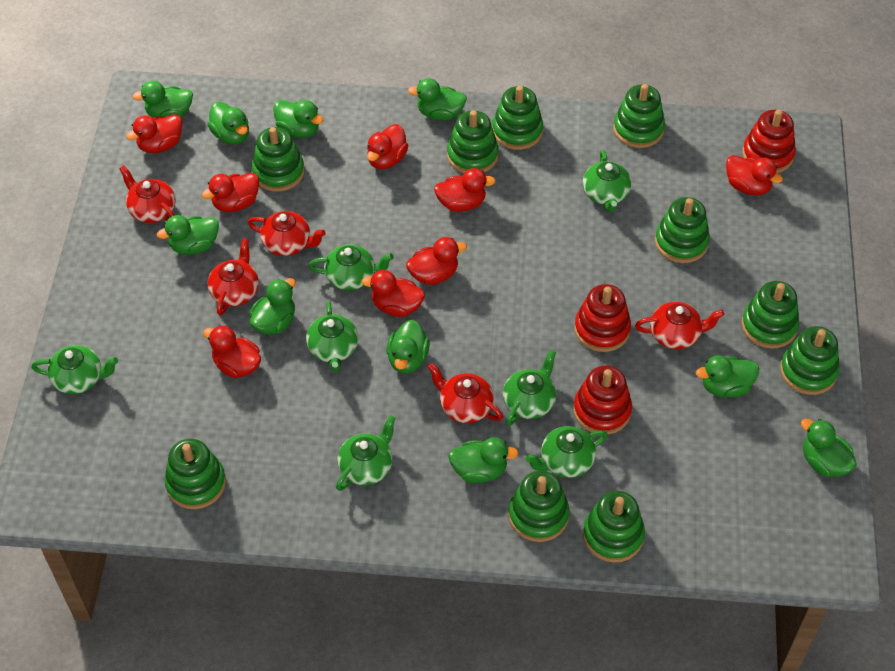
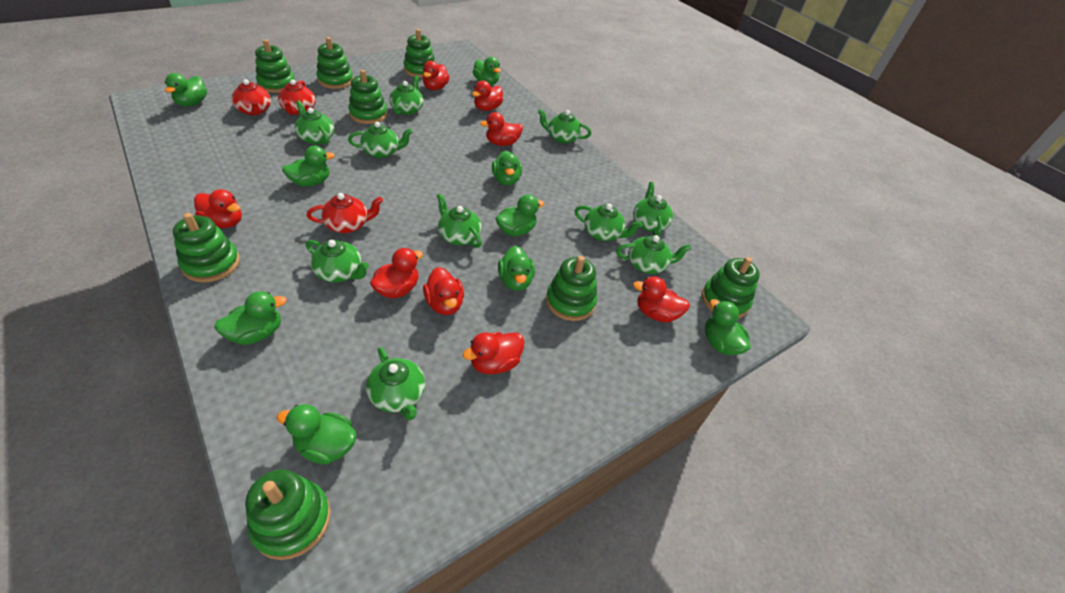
green duck: [133,81,193,118] [157,215,219,255] [208,101,249,144] [249,278,296,335] [273,100,323,138] [387,320,430,374] [408,78,467,120] [449,437,519,483] [696,355,759,397] [801,419,857,477] = 10 -> [165,73,207,106] [214,291,287,345] [277,404,357,464] [282,146,335,187] [473,57,501,85] [492,151,522,186] [495,194,544,236] [498,245,535,291] [705,299,751,355] = 9
green stacking toy: [164,439,226,509] [252,127,305,192] [447,110,499,173] [492,86,543,150] [508,471,570,542] [583,491,645,563] [613,84,665,148] [655,197,710,263] [741,281,799,349] [780,326,839,395] = 10 -> [173,213,240,283] [245,470,331,560] [255,39,295,93] [316,37,353,89] [348,70,388,124] [403,29,436,78] [546,256,597,321] [702,257,760,318] = 8
green teapot: [31,345,118,394] [306,301,358,371] [309,244,394,290] [336,415,396,491] [503,350,556,426] [525,426,608,478] [583,150,631,212] = 7 -> [294,101,334,145] [306,240,369,282] [348,122,412,158] [366,347,425,420] [389,75,424,115] [437,194,482,248] [538,109,591,144] [574,204,642,241] [616,235,691,274] [633,182,673,236] = 10
red stacking toy: [573,366,632,435] [574,284,631,352] [742,110,796,173] = 3 -> none = 0
red teapot: [119,165,176,223] [208,238,259,316] [248,211,326,256] [428,363,503,423] [635,302,724,349] = 5 -> [231,79,271,115] [278,79,316,115] [306,193,383,233] = 3

